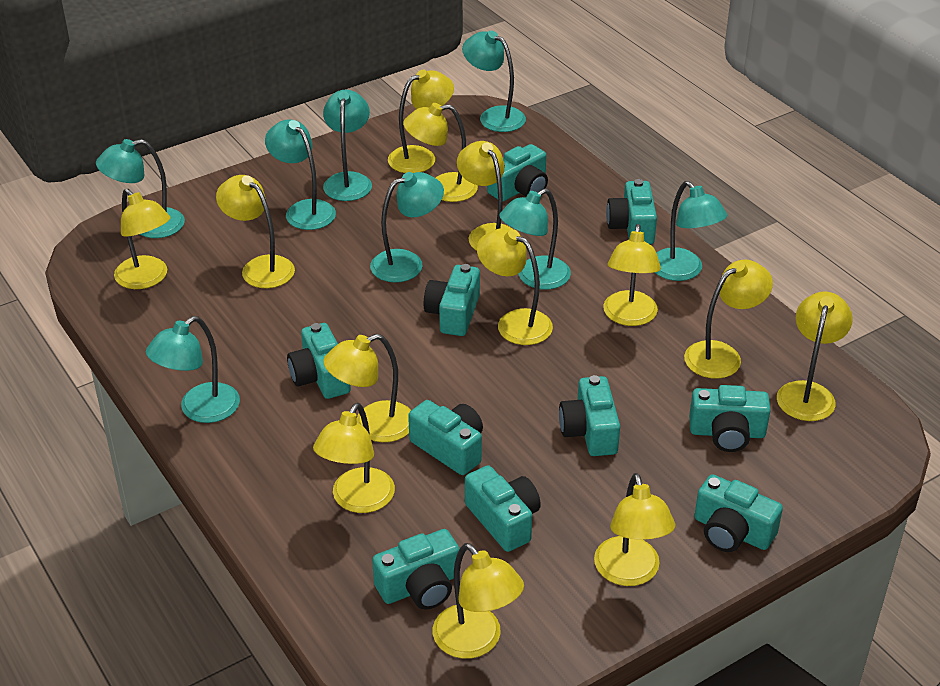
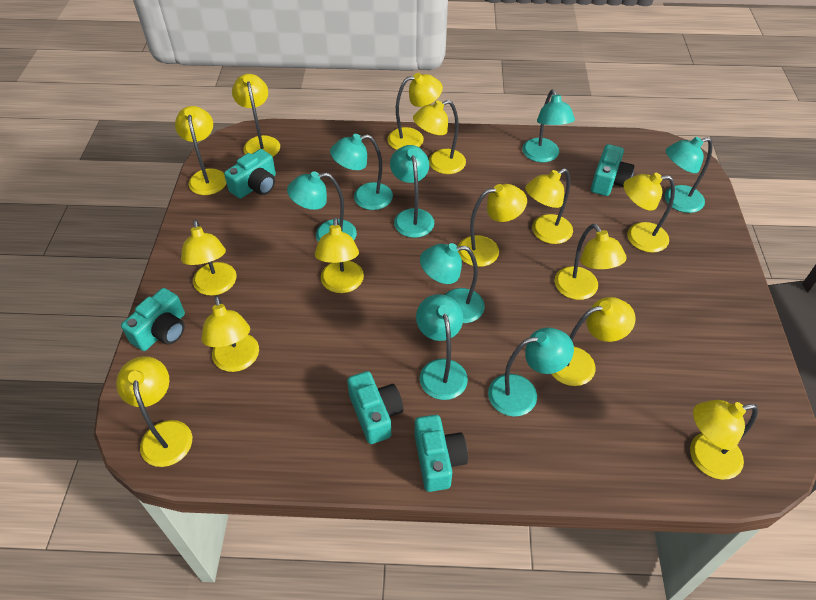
turquoise camera: [287,323,351,399] [372,529,459,610] [408,400,483,475] [424,264,480,336] [465,465,541,552] [487,144,548,201] [559,375,620,456] [606,179,657,244] [689,385,771,452] [694,474,783,552] = 10 -> [121,288,185,351] [224,149,276,199] [347,371,403,444] [415,415,468,492] [591,144,635,196] = 5
yellow lamp: [114,189,171,289] [216,175,295,288] [313,403,395,513] [323,334,411,442] [388,70,454,173] [403,103,478,202] [433,543,524,659] [457,141,512,251] [477,228,553,345] [594,473,675,586] [603,224,661,326] [684,260,773,379] [777,291,853,421] = 13 -> [116,356,192,467] [175,106,227,195] [181,220,236,296] [202,295,259,372] [232,74,280,157] [315,217,364,293] [387,73,443,150] [413,100,466,174] [458,184,527,267] [525,168,573,244] [552,297,636,386] [555,224,627,300] [623,173,675,253] [690,400,758,480] = 14

